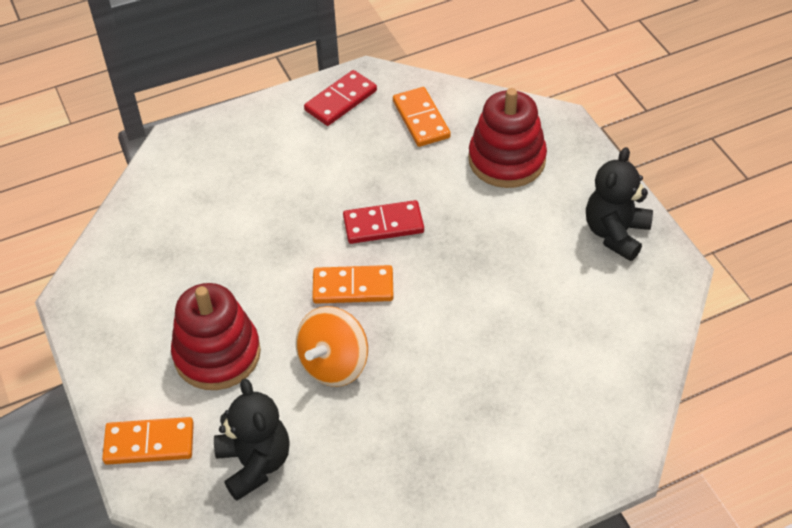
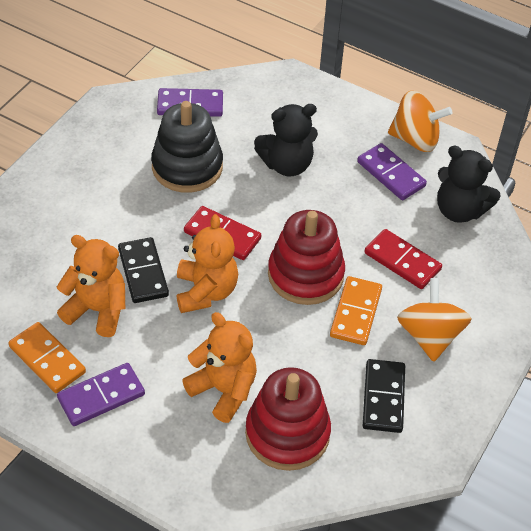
black domino: none = 0 -> [118,237,169,303] [363,359,405,433] = 2
black stacking toy: none = 0 -> [151,101,223,193] = 1
orange domino: [102,417,194,465] [312,265,394,304] [393,87,451,147] = 3 -> [9,322,86,393] [330,276,382,345] = 2
orange spinning top: [296,306,368,387] = 1 -> [388,91,452,152] [397,278,472,362] = 2
orange teddy bear: none = 0 -> [57,235,125,337] [177,214,238,313] [182,312,257,423] = 3
purple domino: none = 0 -> [57,363,145,426] [157,88,223,117] [357,143,427,200] = 3

